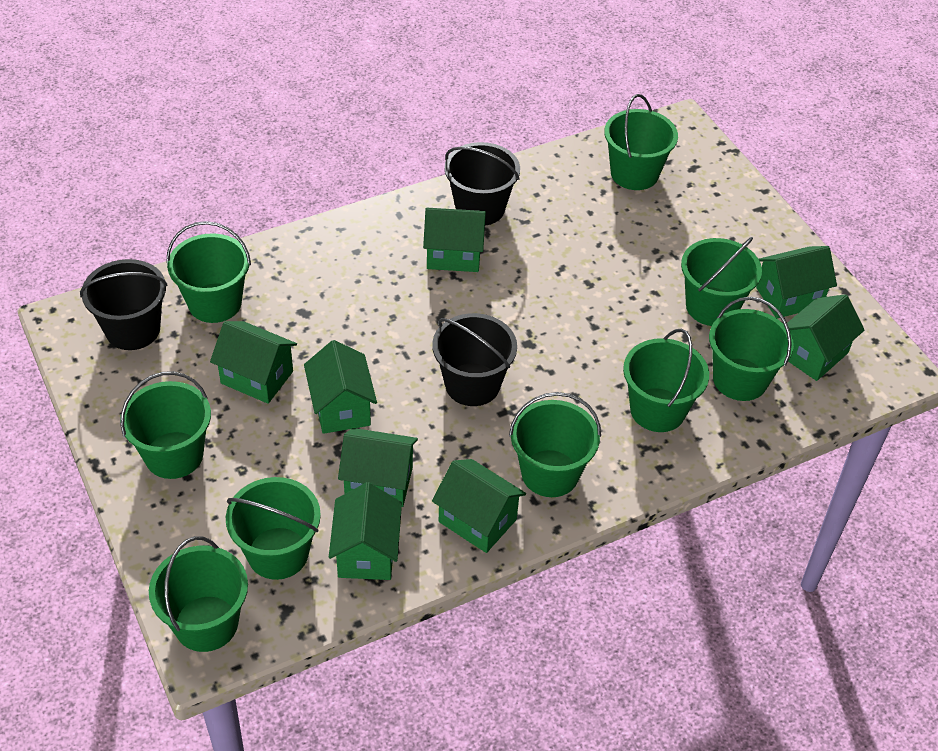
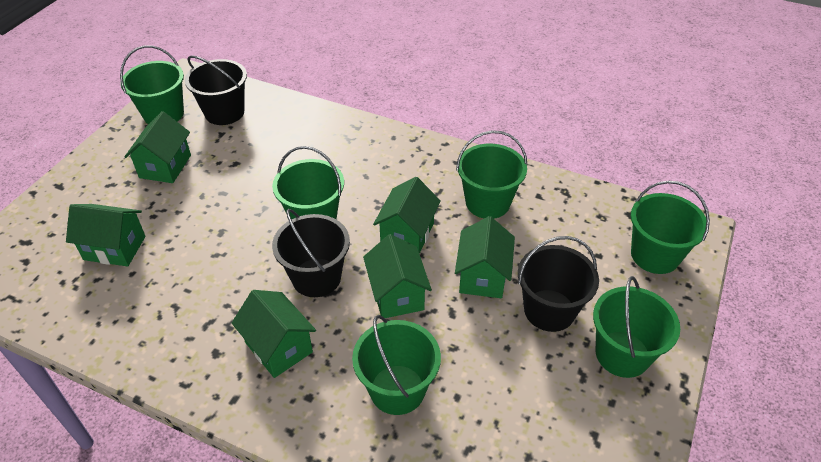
green bucket: [120,371,211,479] [149,536,248,652] [166,221,251,323] [226,477,321,580] [509,392,601,497] [604,94,678,190] [623,329,709,432] [681,237,762,326] [709,297,794,401] = 9 -> [120,46,184,124] [272,146,344,219] [352,315,441,415] [456,130,527,219] [593,276,680,378] [631,180,710,274] = 6
green house: [210,321,297,404] [304,340,377,434] [329,482,402,580] [338,428,418,507] [423,208,486,272] [432,459,526,553] [756,246,837,318] [787,294,865,381] = 8 -> [66,204,146,267] [124,111,191,183] [232,290,316,378] [363,234,432,318] [373,177,441,254] [455,216,515,298] = 6

